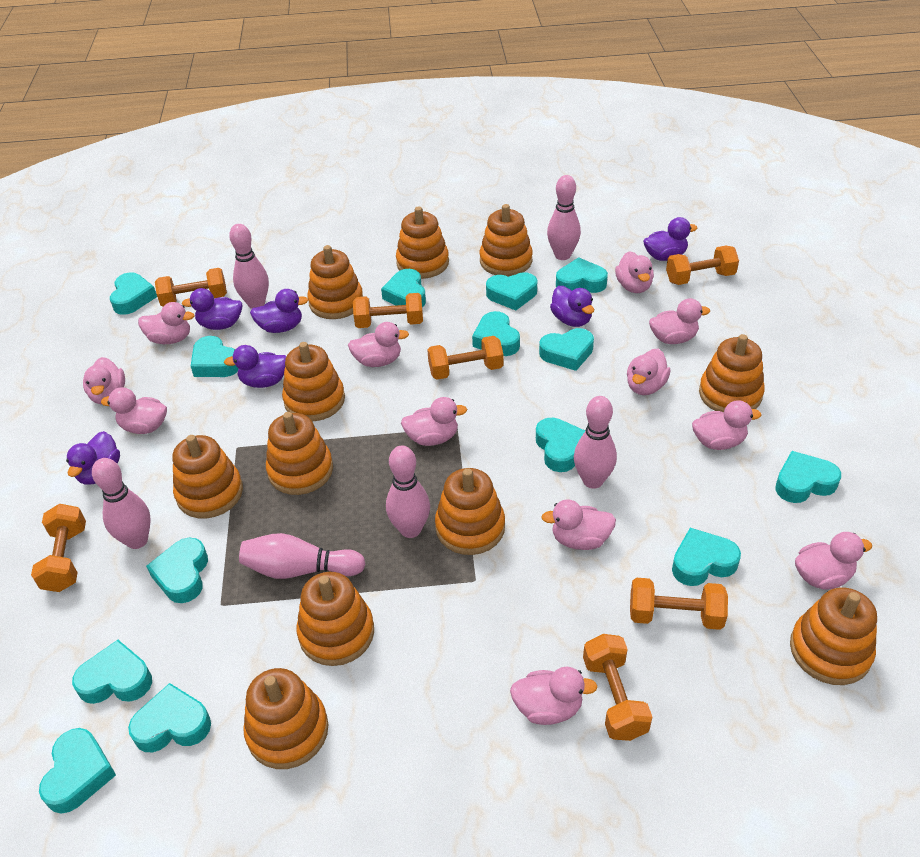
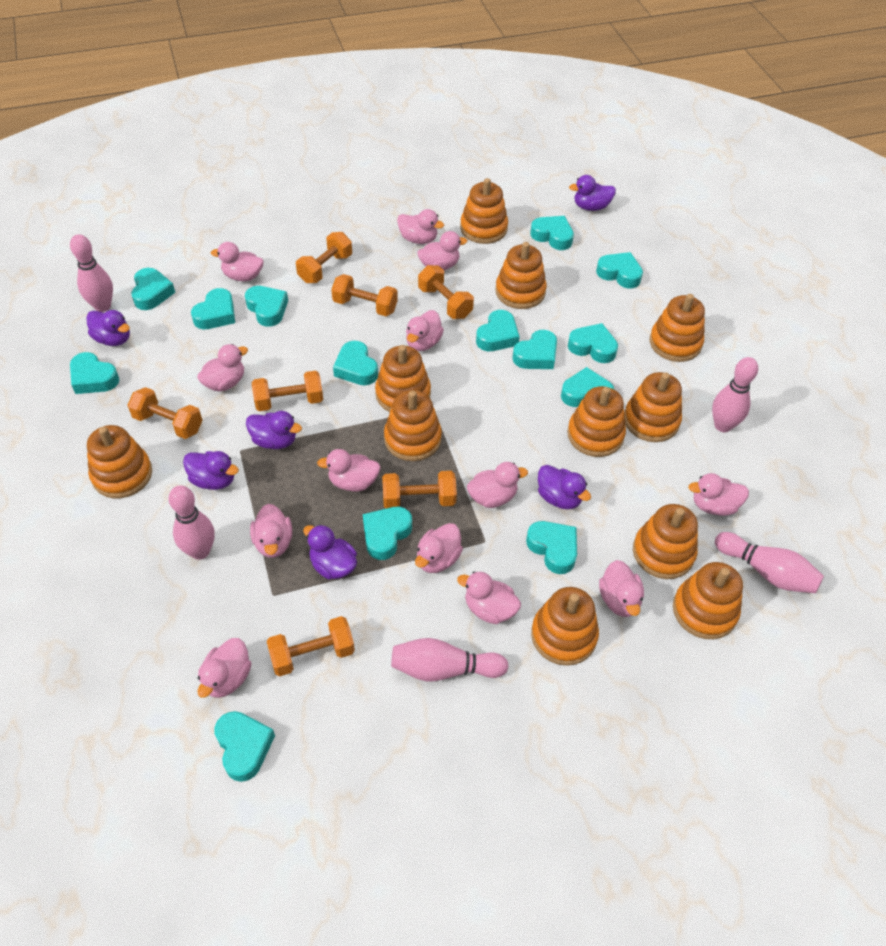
pink bowling pin: [92,458,151,549] [229,224,269,309] [239,533,366,579] [386,446,430,538] [547,175,581,260] [574,396,617,489] = 6 -> [70,234,113,312] [169,485,215,560] [391,638,508,681] [712,357,758,432] [715,532,824,593] = 5
pink duck: [83,357,125,405] [101,387,167,434] [138,302,194,344] [348,322,409,367] [401,397,467,446] [510,667,598,725] [541,499,616,550] [615,251,654,293] [627,349,671,395] [649,298,710,344] [692,400,761,450] [795,532,872,590] = 12 -> [197,344,248,391] [197,638,252,698] [211,242,264,281] [250,504,292,558] [317,449,381,492] [397,209,444,244] [406,310,444,351] [415,523,463,573] [417,231,467,270] [457,571,521,624] [467,462,528,508] [599,560,644,617] [688,473,749,516] = 13

